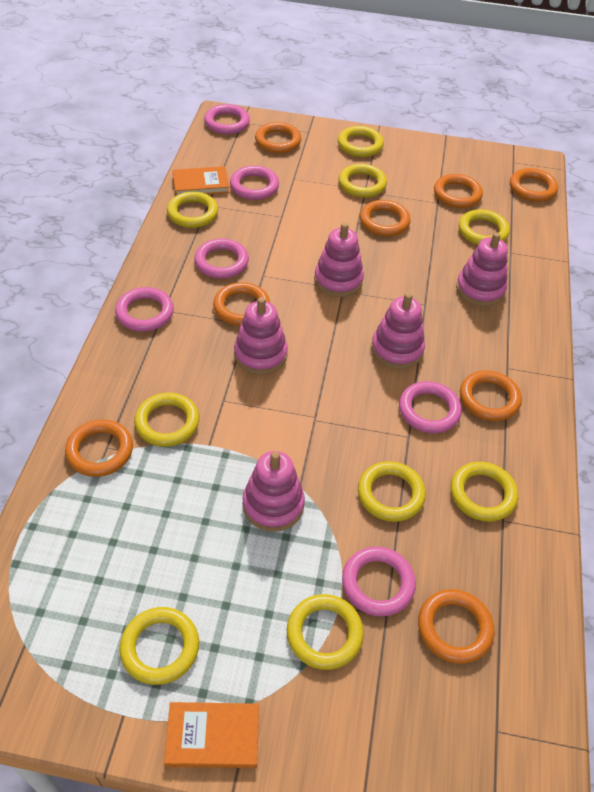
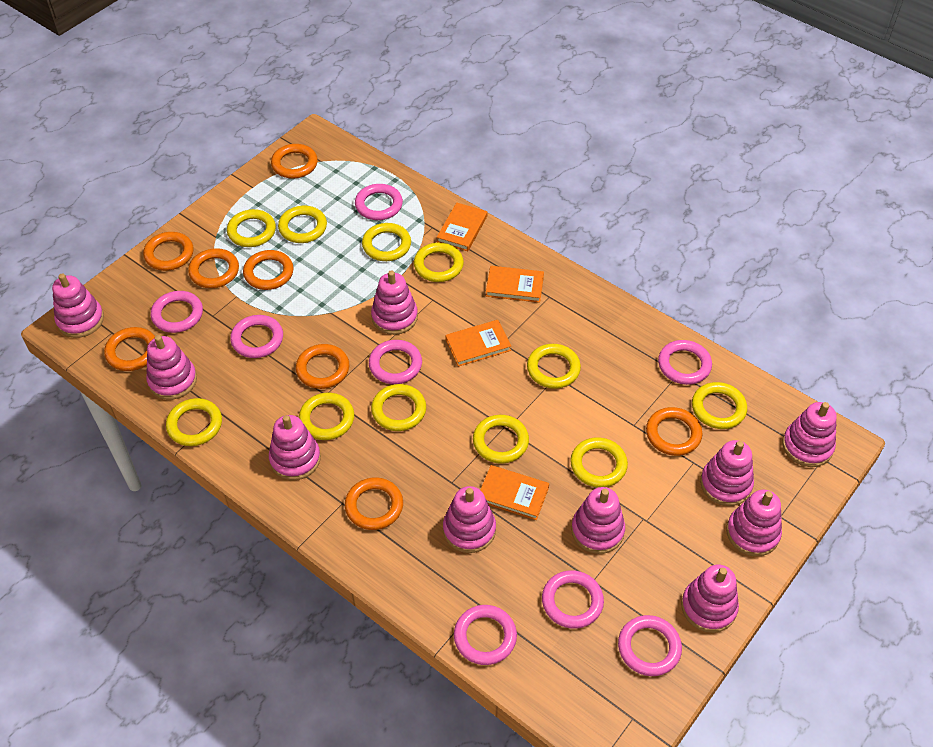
orange book: [164,702,259,768] [173,166,229,195] = 2 -> [437,202,487,251] [445,320,511,367] [480,465,549,520] [486,266,544,303] = 4
pink ring: [115,287,174,331] [194,238,249,279] [204,104,250,134] [230,165,279,200] [342,547,416,617] [399,381,462,433] = 6 -> [151,291,203,333] [230,315,283,358] [355,184,403,220] [369,340,422,384] [454,605,517,665] [542,570,604,629] [618,615,682,676] [658,340,712,385] = 8
pink stacking toy: [234,297,288,375] [243,451,305,532] [314,223,364,297] [371,293,425,369] [456,232,508,306] = 5 -> [52,273,104,338] [146,335,197,400] [269,415,321,480] [371,270,418,335] [443,486,496,553] [571,487,625,554] [681,565,739,633] [700,440,754,506] [726,490,782,556] [782,402,837,467] = 10
yellow ring: [119,607,199,685] [134,393,200,447] [167,191,218,228] [287,594,364,670] [338,126,384,157] [338,164,387,198] [358,461,426,522] [451,462,518,522] [458,209,510,245] = 9 -> [166,398,222,446] [227,209,276,247] [278,206,327,243] [299,393,354,440] [362,223,411,261] [371,384,426,431] [414,243,464,282] [473,415,529,464] [527,344,581,389] [570,437,628,487] [692,382,747,429] = 11

